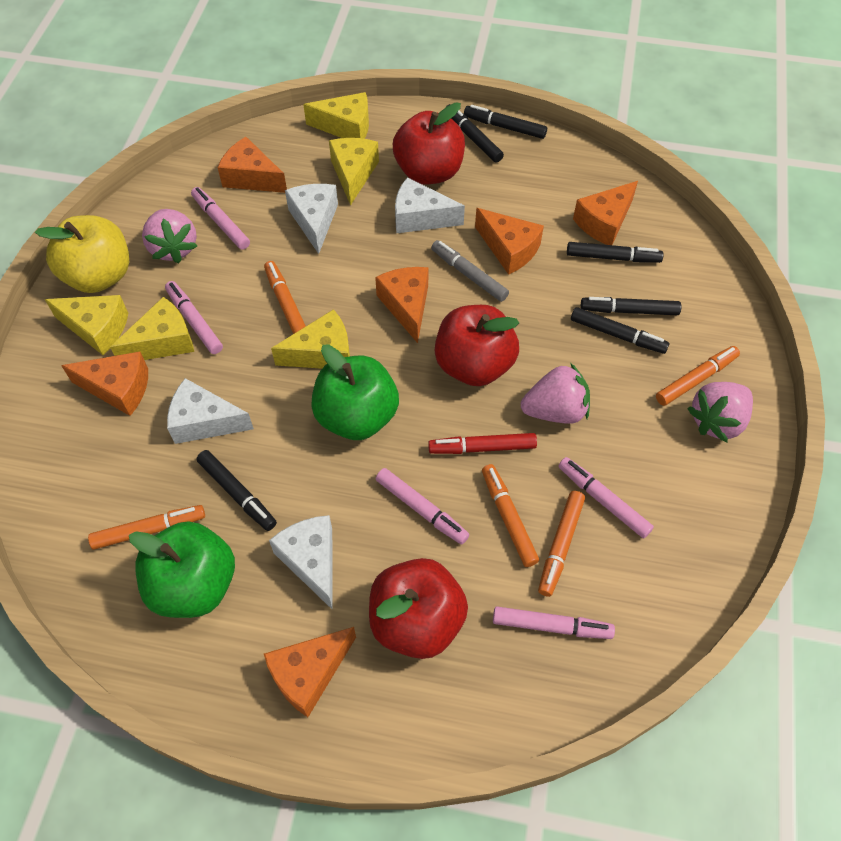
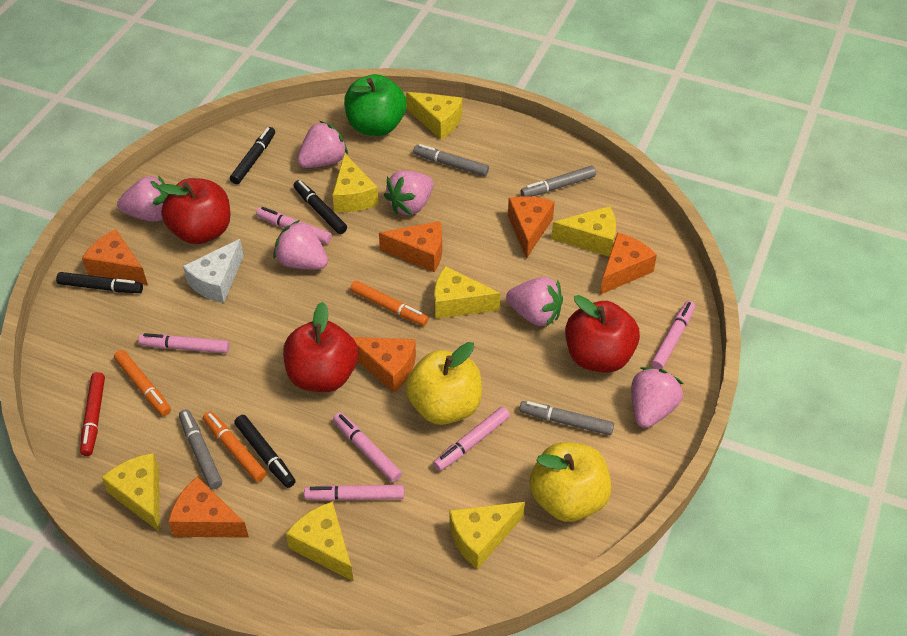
black marker: [196,450,277,531] [445,104,504,163] [464,105,547,139] [567,242,663,263] [571,307,669,354] [581,297,681,315] = 6 -> [56,272,143,293] [230,127,275,184] [234,415,296,488] [293,180,347,234] = 4
green apple: [129,521,235,618] [311,345,399,440] = 2 -> [344,74,407,136] = 1
grey marker: [431,240,509,302] = 1 -> [179,409,222,489] [413,144,489,176] [519,401,614,435] [520,166,596,197] = 4
orange marker: [88,505,205,550] [264,261,306,334] [482,464,539,567] [538,491,585,597] [656,346,740,406] = 5 -> [114,350,171,416] [203,411,267,482] [350,281,429,326] = 3
pink marker: [165,281,223,354] [191,187,250,250] [376,468,469,545] [493,607,615,639] [558,457,654,538] = 5 -> [138,333,230,353] [256,207,332,244] [304,485,404,501] [333,412,402,482] [433,407,510,471] [651,301,695,369] = 6
pink strawberry: [142,209,197,263] [521,364,590,424] [687,382,753,442] = 3 -> [117,175,168,222] [273,220,328,270] [297,121,348,168] [384,170,433,215] [506,277,563,327] [631,367,683,428] = 6
white cheese: [167,378,254,444] [269,515,333,610] [285,184,338,254] [395,177,465,233] = 4 -> [183,239,244,303] = 1
yellow apple: [35,215,129,293] = 1 -> [405,342,482,425] [530,442,611,522] = 2
yellow cheese: [45,295,128,355] [110,297,194,360] [271,309,350,369] [303,92,369,139] [329,138,379,206] = 5 -> [101,453,160,532] [286,502,354,582] [332,153,379,212] [406,92,462,139] [434,266,500,319] [449,502,525,569] [551,206,616,257] = 7

